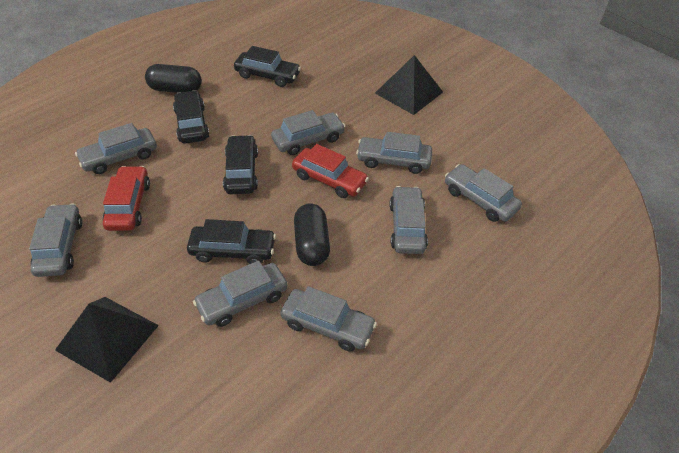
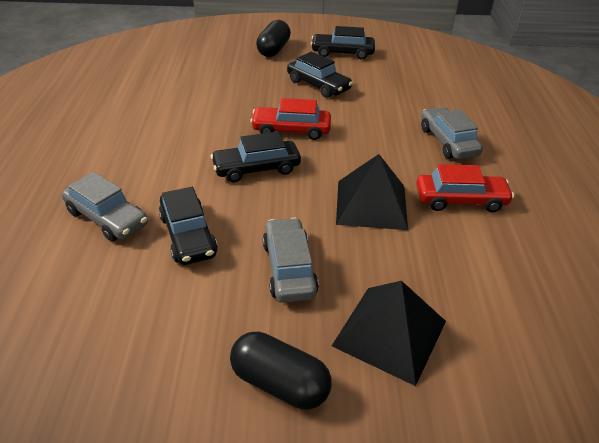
grey car: [29,203,82,277] [75,123,157,174] [193,260,288,327] [271,110,345,155] [280,286,377,351] [356,132,432,174] [389,186,428,254] [445,164,522,222] = 8 -> [62,172,148,242] [263,218,319,303] [421,107,483,159] = 3

